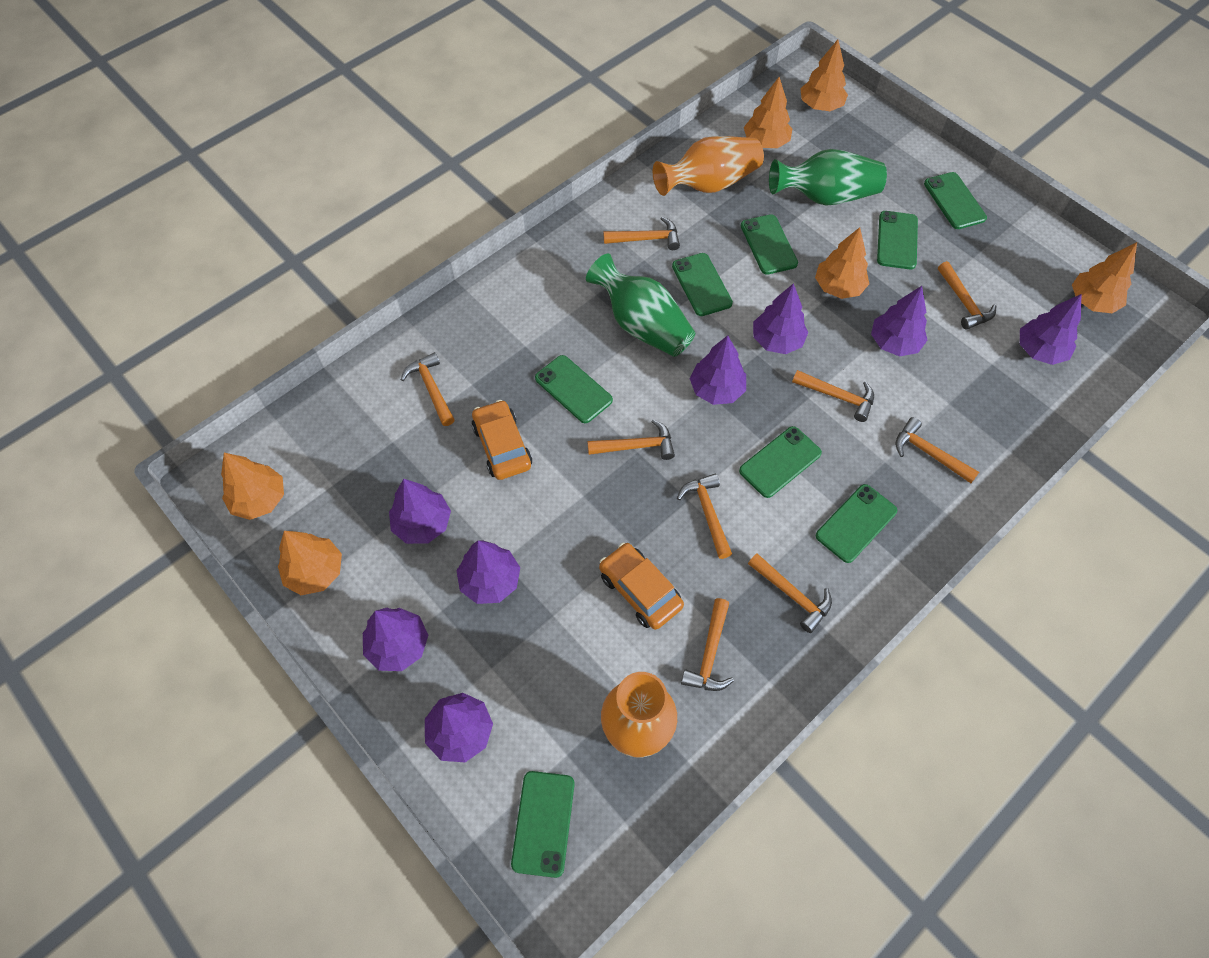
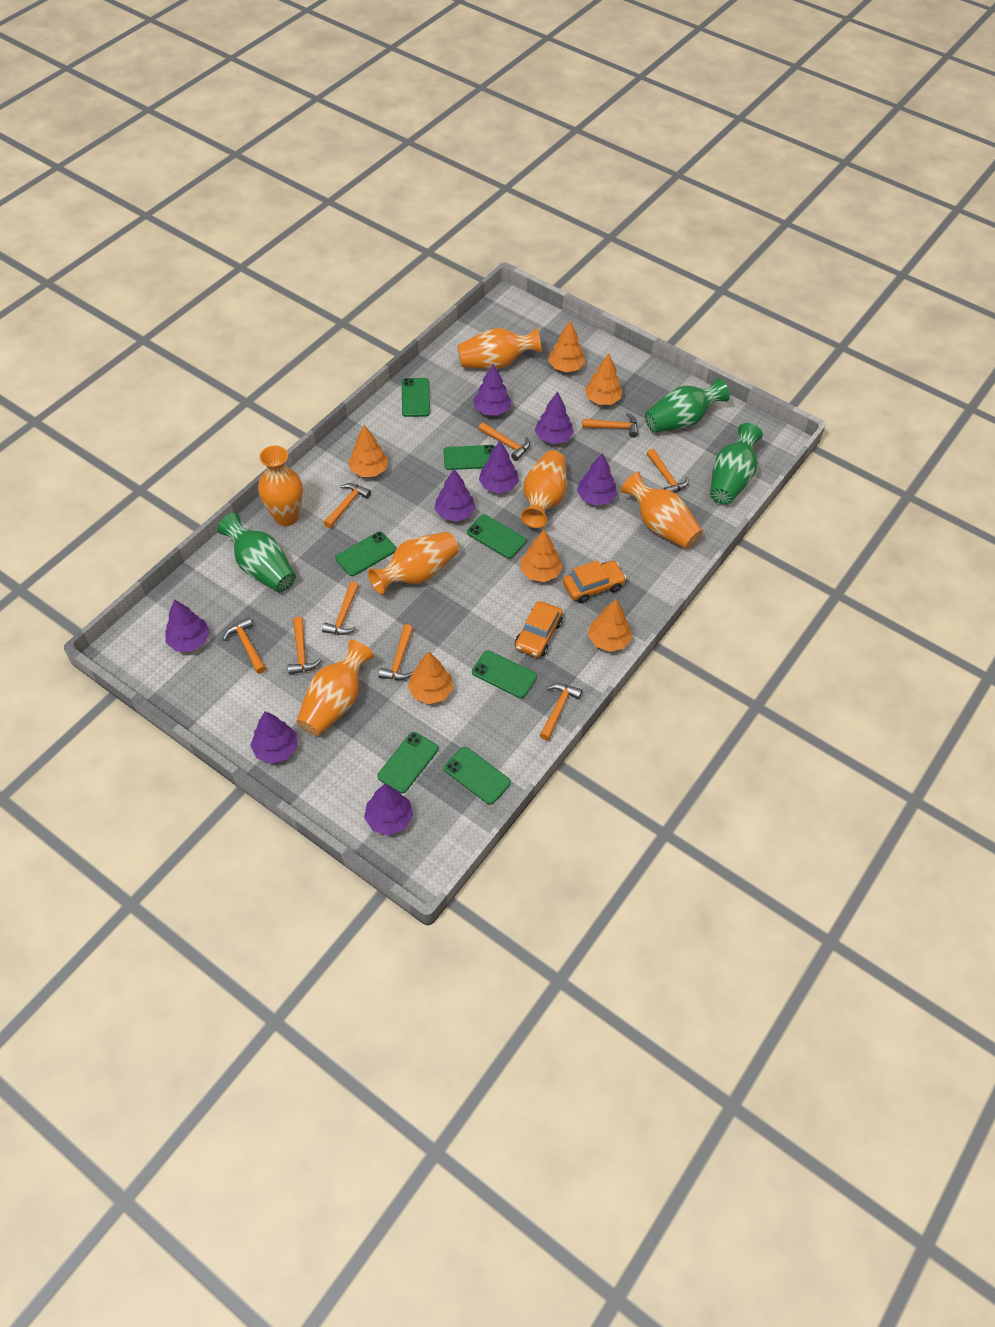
green phone: [511,771,575,878] [535,355,613,423] [672,253,733,316] [739,426,822,498] [741,214,798,275] [816,484,897,563] [877,211,918,269] [924,172,987,229] = 8 -> [336,531,396,576] [377,732,438,793] [402,378,430,417] [443,445,496,470] [444,747,511,805] [467,514,526,558] [472,650,537,698] = 7
green vase: [586,253,695,357] [769,149,887,206] = 2 -> [217,513,296,592] [645,378,730,433] [710,423,763,504] = 3
orange vase: [601,672,677,757] [653,136,764,196] = 2 -> [258,446,303,526] [296,640,374,736] [368,532,459,595] [457,328,541,369] [521,450,567,528] [621,472,703,549] = 6

